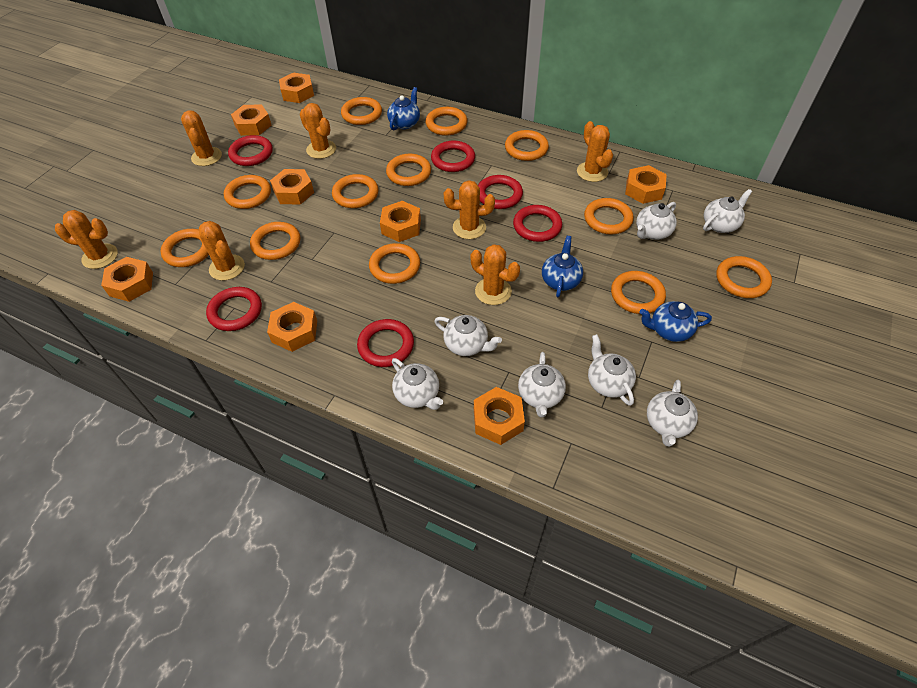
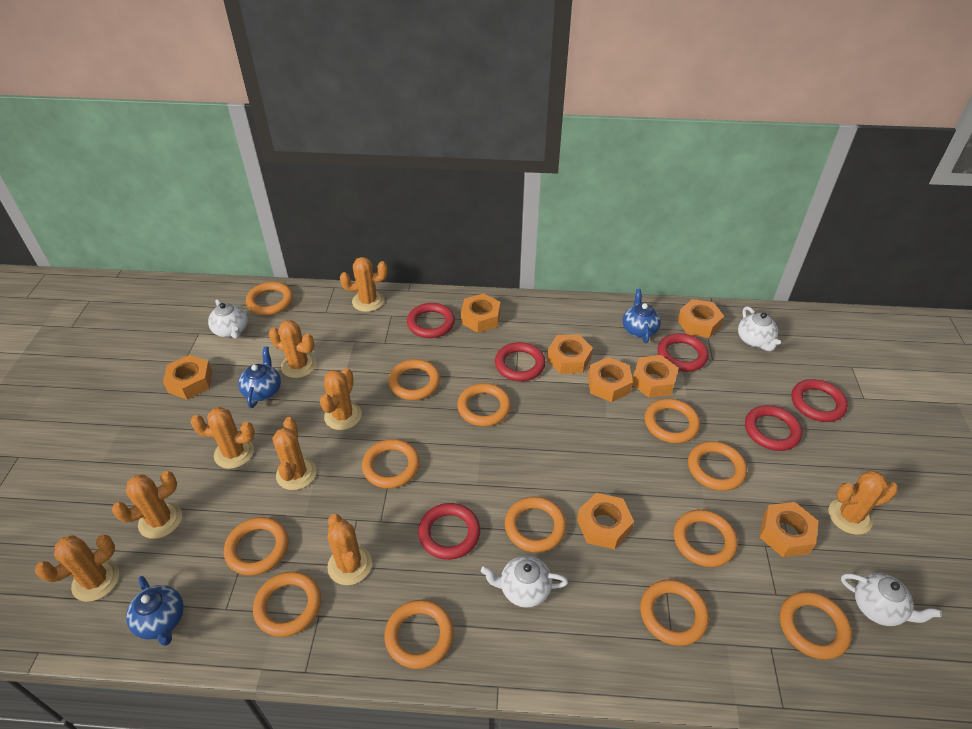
orange cactus: [55,210,118,269] [181,111,222,166] [199,221,245,281] [300,103,336,159] [444,180,495,239] [471,244,520,305] [577,121,613,182] = 7 -> [35,535,119,602] [112,471,182,539] [190,407,255,469] [269,320,316,378] [273,417,316,490] [320,368,362,430] [327,514,372,585] [340,257,388,312] [828,471,898,535] = 9
orange ring: [161,229,209,267] [224,175,271,209] [250,222,300,260] [332,174,378,208] [341,97,382,125] [369,243,420,284] [386,154,431,186] [426,107,467,136] [505,130,549,161] [584,198,634,234] [611,271,666,314] [716,256,772,298] = 12 -> [224,517,289,576] [246,282,293,315] [253,571,321,637] [362,439,420,489] [384,600,454,669] [388,359,440,400] [457,383,511,427] [505,496,566,553] [640,579,709,646] [645,399,700,443] [674,510,738,567] [688,441,747,491] [780,591,852,660] = 13
white teapot: [392,358,443,410] [434,315,502,356] [518,352,566,418] [588,334,636,406] [636,202,677,240] [647,380,698,447] [703,189,752,233] = 7 -> [208,299,248,339] [481,556,568,608] [738,306,781,351] [841,573,942,626] = 4

